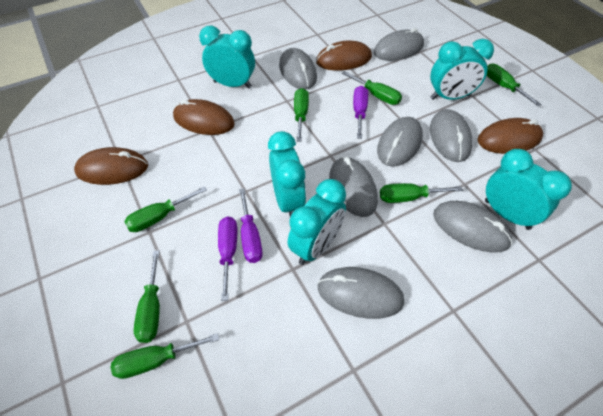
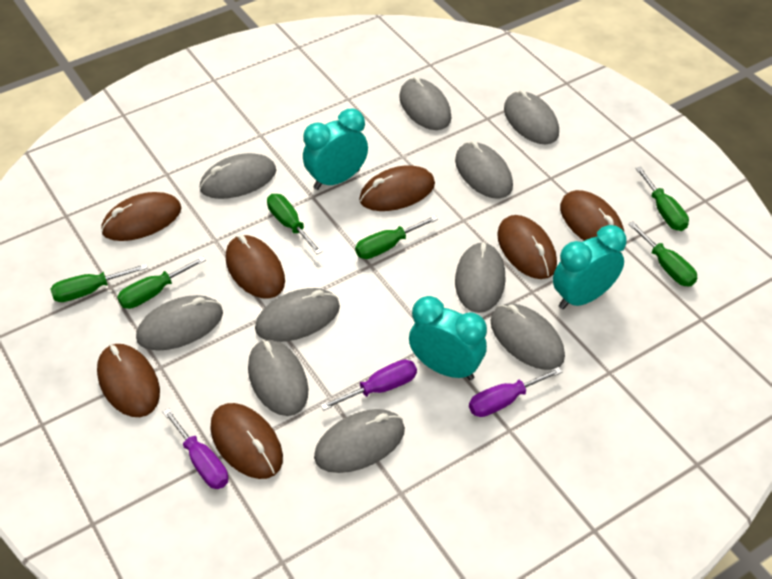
brown mouse: [74,147,148,185] [173,99,235,135] [316,40,372,71] [477,118,543,154] = 4 -> [97,344,160,417] [101,192,181,241] [210,403,283,479] [226,235,285,299] [359,165,435,211] [497,215,557,279] [560,190,624,241] = 7
green screwdriver: [111,333,219,379] [124,186,207,232] [134,250,160,343] [294,88,309,142] [342,71,402,105] [380,183,463,203] [486,64,542,106] = 7 -> [50,264,148,302] [117,256,206,309] [267,194,322,254] [355,215,438,259] [628,221,697,287] [635,167,689,231] = 6
grey mouse: [279,48,317,89] [318,267,404,319] [329,157,378,217] [374,28,424,61] [377,117,423,167] [430,109,473,162] [433,201,512,253] = 7 -> [136,295,223,351] [200,153,276,199] [248,339,308,416] [255,288,340,342] [314,409,405,473] [399,76,452,130] [455,141,513,199] [455,242,505,313] [490,303,565,370] [504,89,559,144] = 10
turquoise clock: [199,26,255,88] [268,131,306,217] [288,179,346,265] [430,39,494,100] [485,149,572,230] = 5 -> [303,109,368,190] [409,296,487,380] [553,225,627,309] = 3

